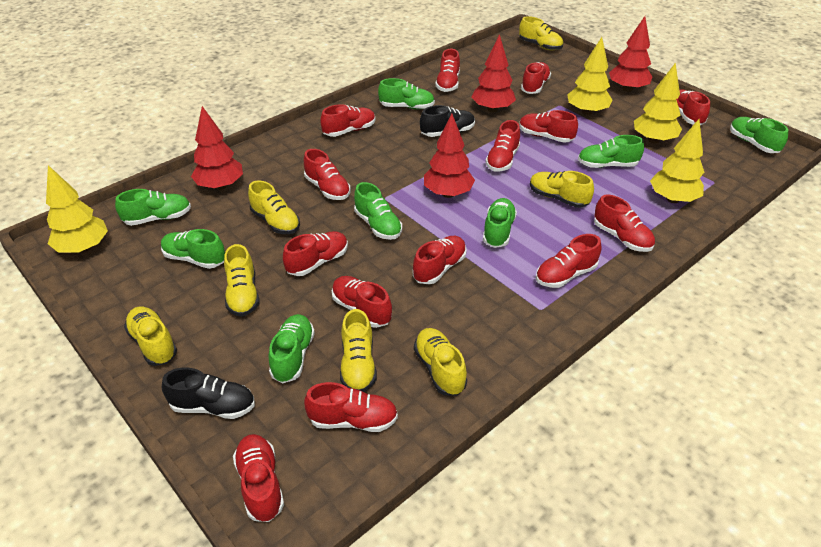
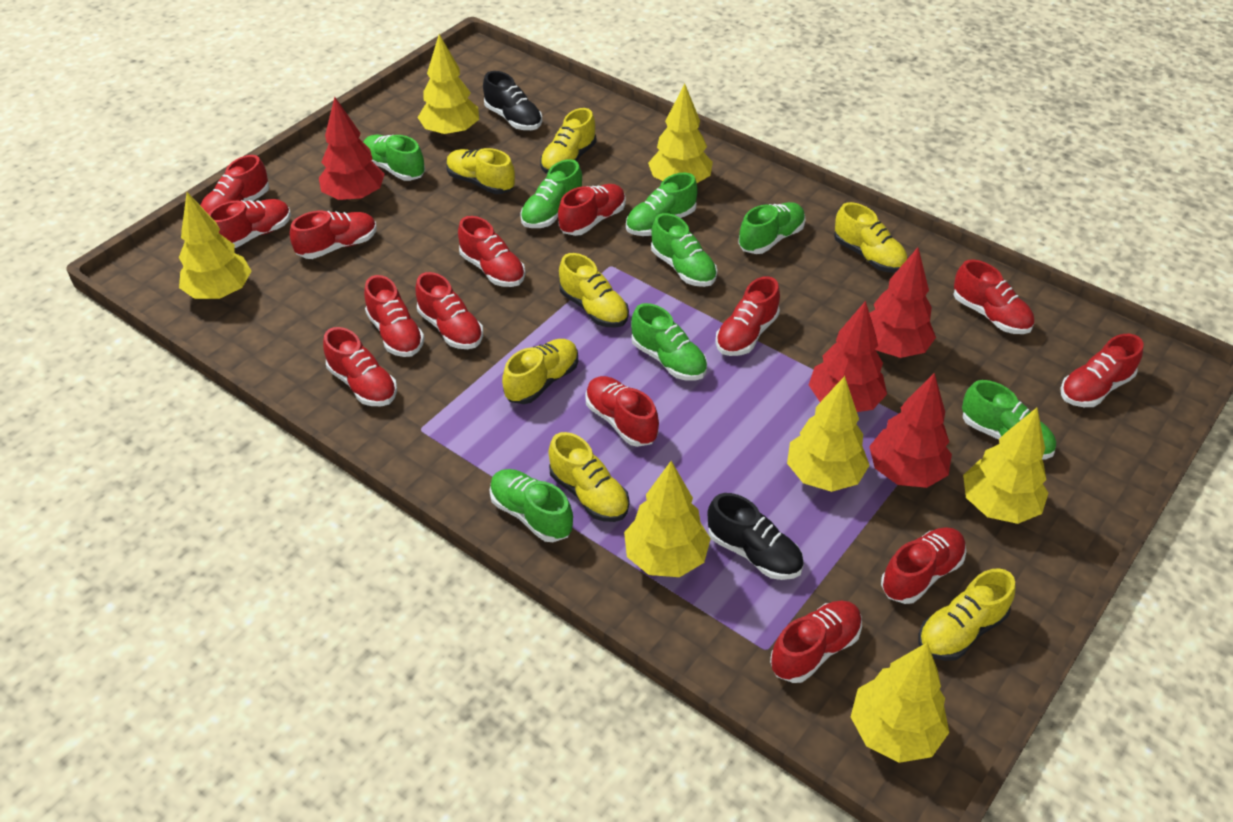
yellow tree: [46,165,108,253] [567,37,612,115] [634,63,682,144] [650,119,704,203] = 4 -> [179,192,251,299] [417,34,479,137] [624,461,711,577] [648,84,713,183] [787,376,870,492] [851,642,949,763] [963,408,1048,524] = 7

